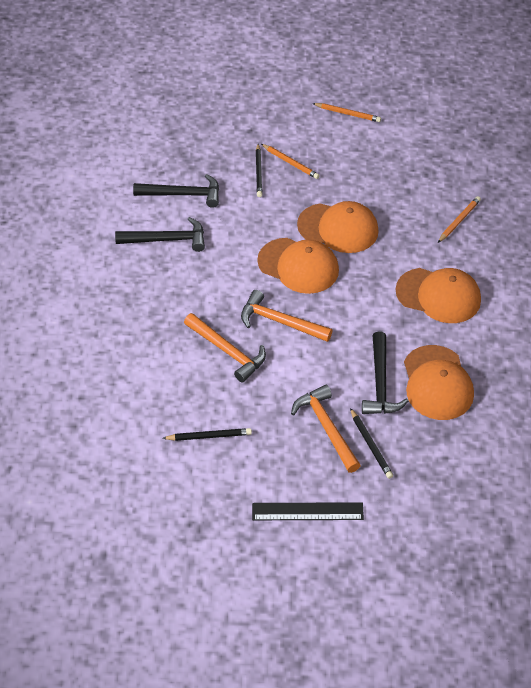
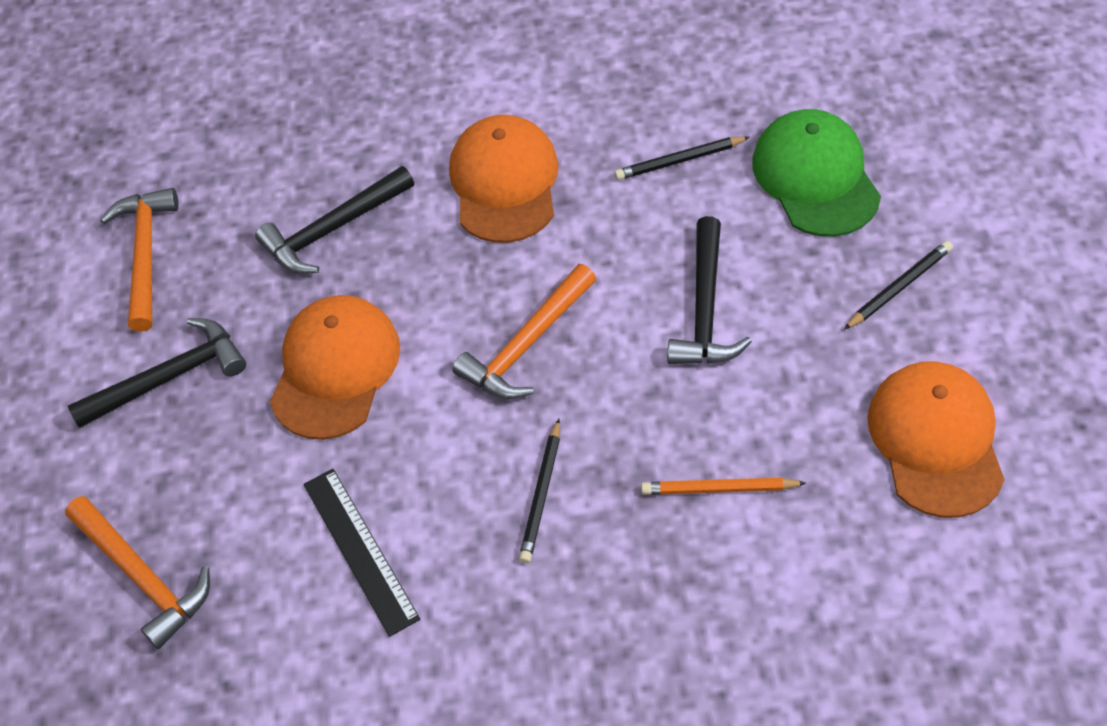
green cap: none = 0 -> [752,109,881,237] = 1
orange cap: [257,238,339,294] [297,201,379,253] [395,268,481,323] [404,345,474,420] = 4 -> [270,295,400,440] [449,115,558,243] [867,361,1005,518] = 3
orange pencil: [261,144,320,179] [312,103,381,122] [438,196,481,243] = 3 -> [641,477,806,495] = 1

